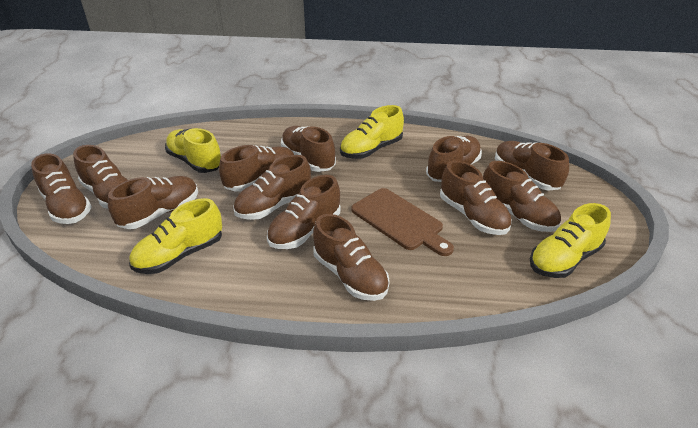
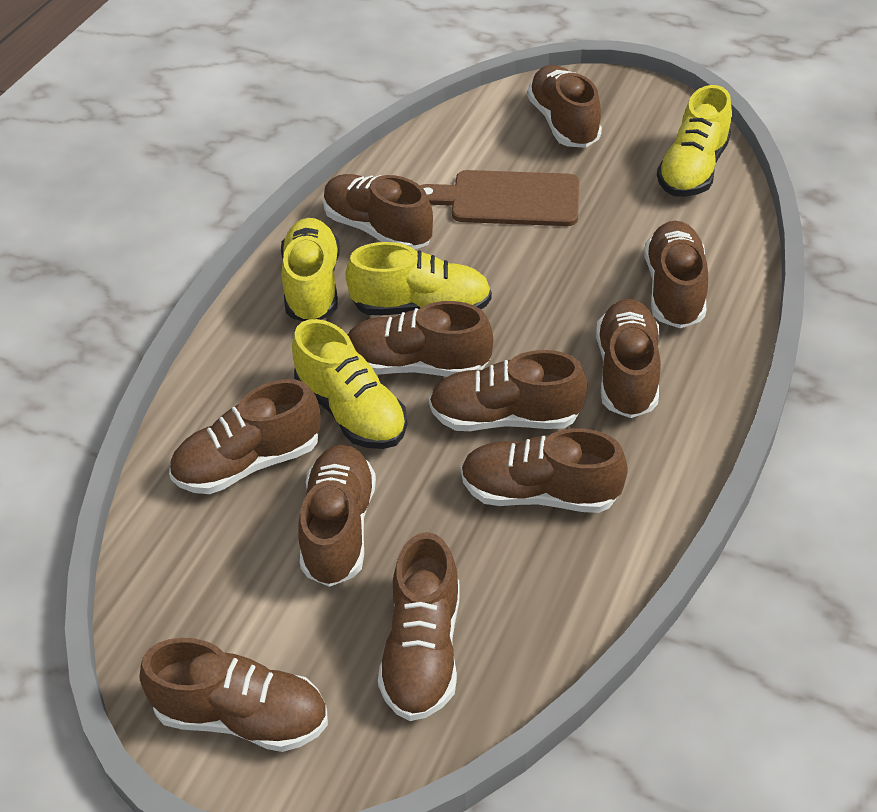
brown shoe: [31,153,92,224] [73,145,128,209] [108,176,198,229] [219,145,294,192] [233,155,311,220] [267,175,341,249] [281,126,336,172] [313,214,390,301] [426,136,482,182] [440,161,512,235] [483,161,561,232] [495,141,569,191] = 12 -> [140,638,328,752] [169,379,321,494] [298,445,376,587] [323,174,433,250] [348,301,493,377] [378,532,459,721] [429,350,587,431] [461,428,628,513] [527,65,602,148] [596,299,661,418] [645,221,708,328] = 11

